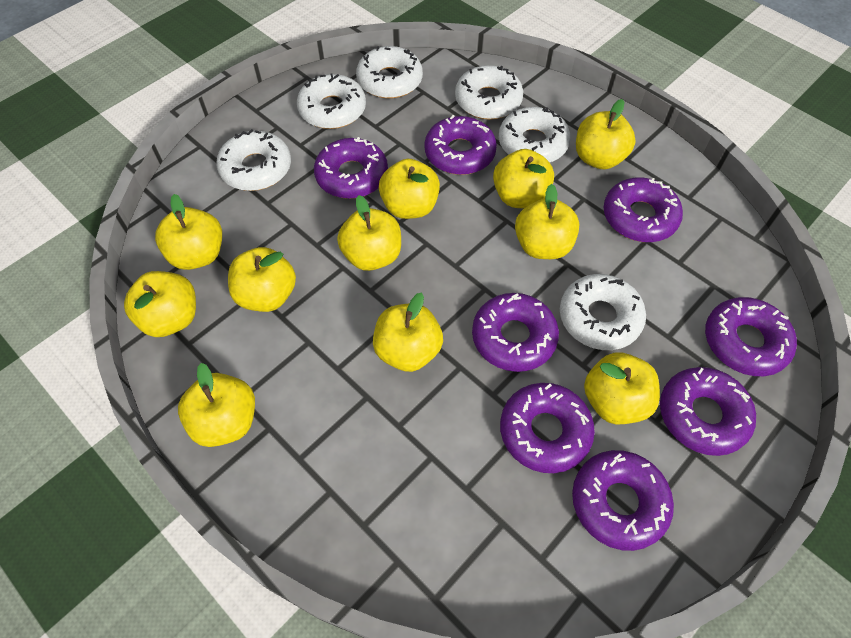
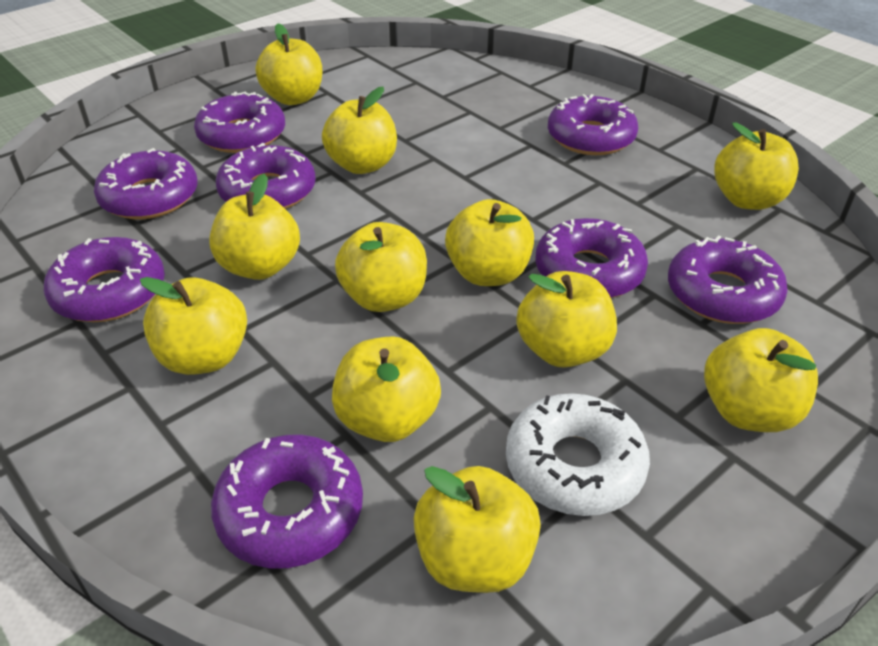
white donut: [216,129,291,191] [297,74,366,129] [356,46,423,99] [455,65,523,120] [499,107,570,163] [560,274,646,350] = 6 -> [506,393,650,516] = 1

